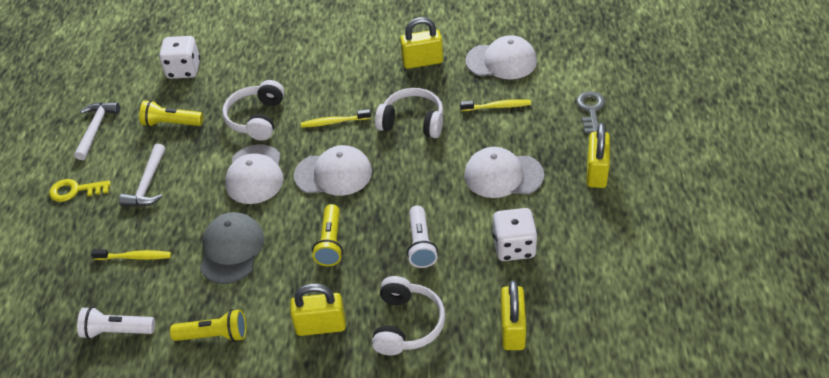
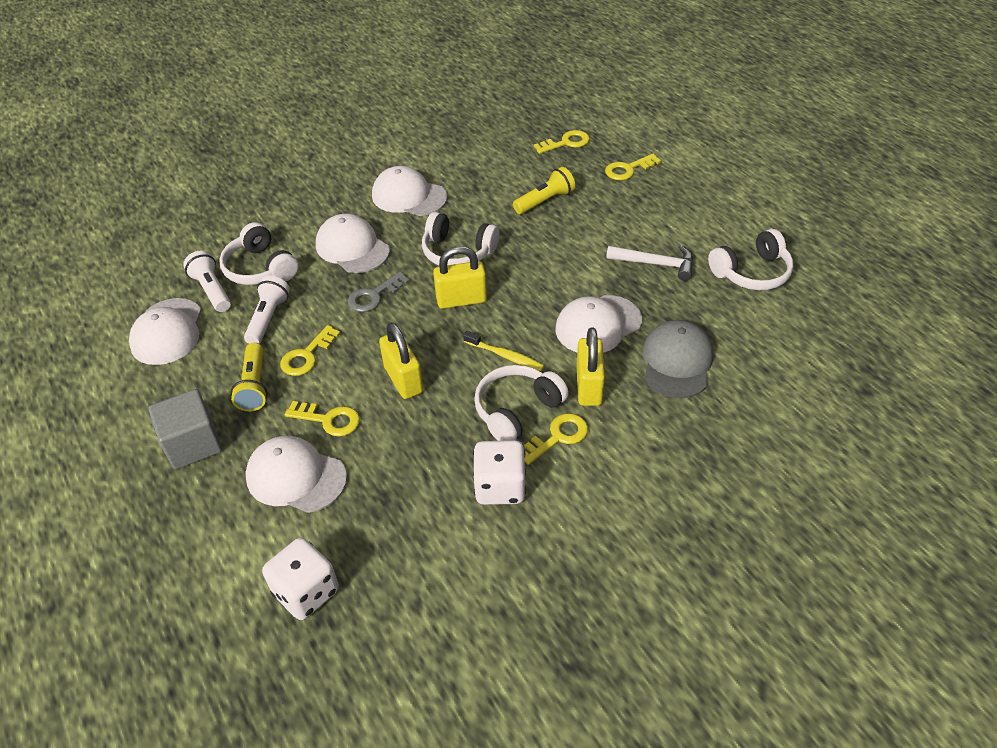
grey cube: none = 0 -> [149,389,222,470] = 1
white cap: [225,144,284,204] [294,145,372,196] [464,147,544,198] [465,35,537,79] = 4 -> [129,298,201,365] [245,436,347,513] [316,213,390,273] [372,166,447,216] [555,295,642,353] = 5
white hammer: [74,102,120,160] [119,144,165,206] = 2 -> [606,245,693,281] = 1
white headphones: [222,80,284,141] [372,276,445,355] [375,88,443,138] = 3 -> [219,222,298,285] [422,212,499,265] [474,365,569,441] [708,229,793,290] = 4
yellow flashlight: [139,100,203,127] [170,309,246,342] [312,204,343,266] = 3 -> [231,343,268,412] [513,167,575,214] = 2
yellow key: [49,179,111,202] = 1 -> [280,325,341,376] [285,401,360,437] [524,413,588,465] [534,130,590,154] [605,154,661,180] = 5
yellow padlock: [290,284,346,336] [400,17,443,69] [501,280,526,350] [587,123,610,188] = 4 -> [379,322,423,399] [433,246,487,309] [577,327,605,406] = 3
yellow toothbrush: [91,249,171,260] [301,109,371,128] [460,99,531,111] = 3 -> [463,331,544,371] = 1

